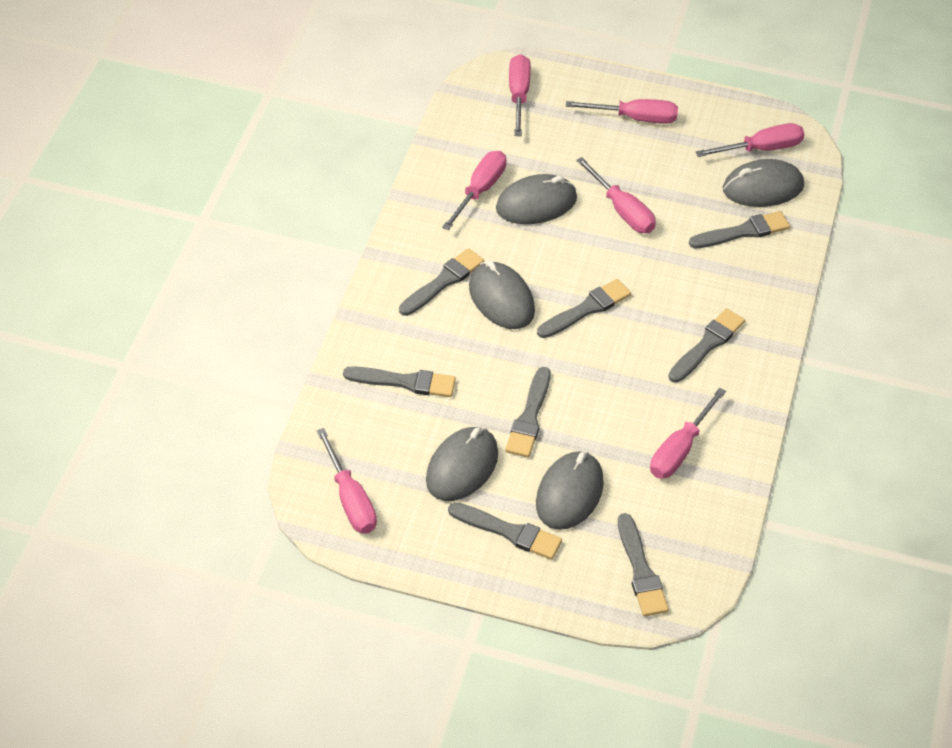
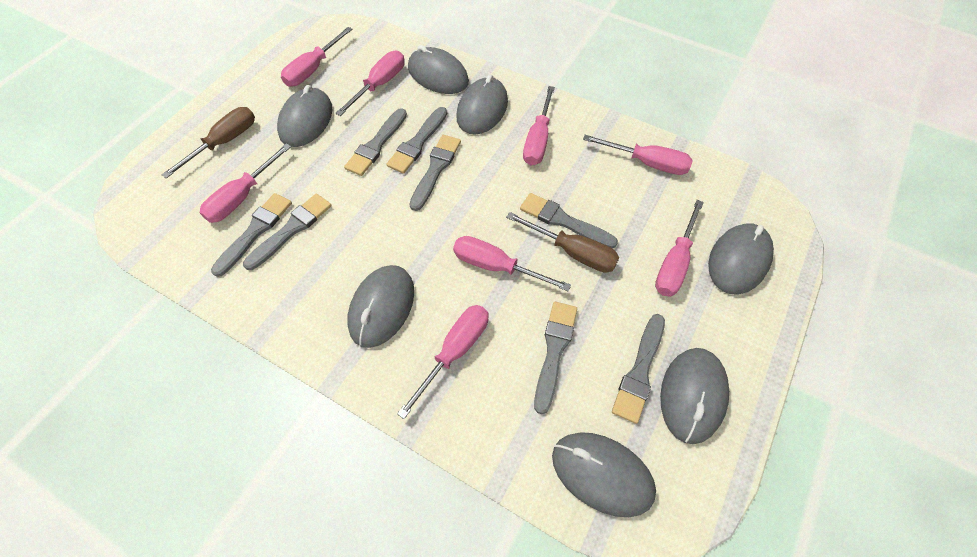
brown screwdriver: none = 0 -> [162,107,255,178] [506,212,619,273] = 2
grey mouse: [426,427,498,501] [469,261,535,329] [496,174,577,224] [536,451,604,530] [723,159,804,207] = 5 -> [277,85,333,147] [347,265,414,348] [408,45,469,94] [456,74,508,135] [552,432,656,517] [660,348,729,444] [708,223,774,294] = 7
pink screwdriver: [317,428,377,533] [442,151,506,230] [509,54,531,136] [566,99,678,124] [576,157,656,233] [650,387,726,478] [696,123,804,157] = 7 -> [200,143,291,223] [281,27,353,87] [335,51,404,116] [397,305,488,419] [453,236,571,292] [523,86,555,165] [583,135,692,175] [655,200,704,297] = 8

